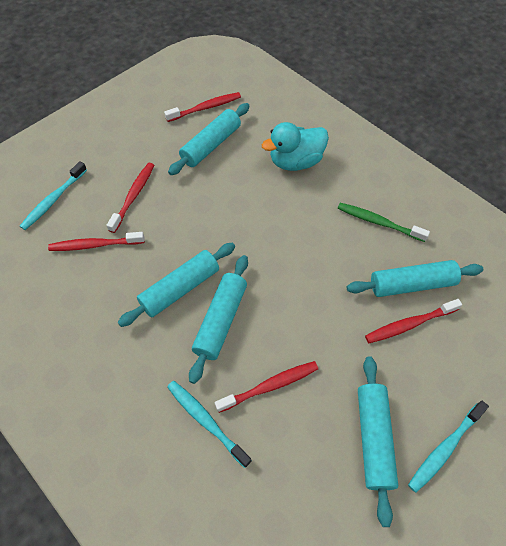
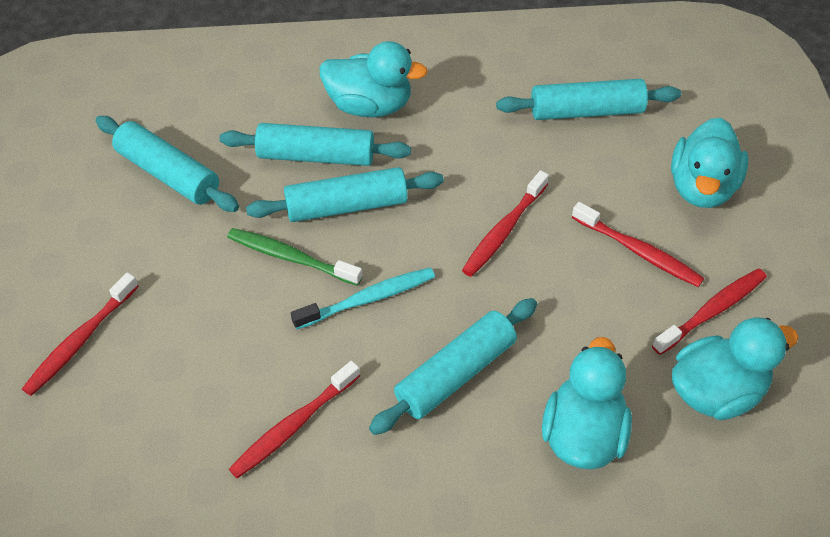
turquoise duck: [262,122,329,171] = 1 -> [320,41,428,117] [542,337,632,470] [671,118,748,208] [672,317,799,420] = 4
turquoise toothbrush: [20,161,87,230] [167,381,252,468] [408,401,489,493] = 3 -> [291,268,435,330] = 1

